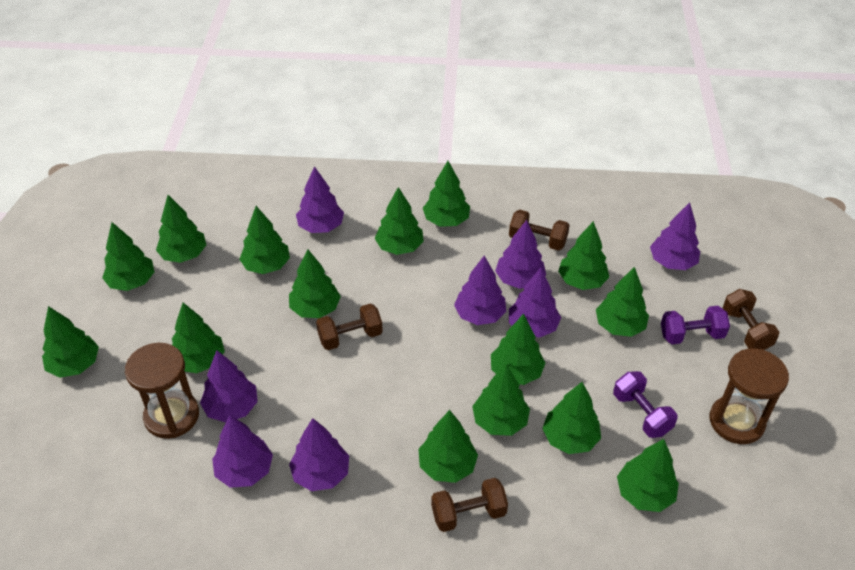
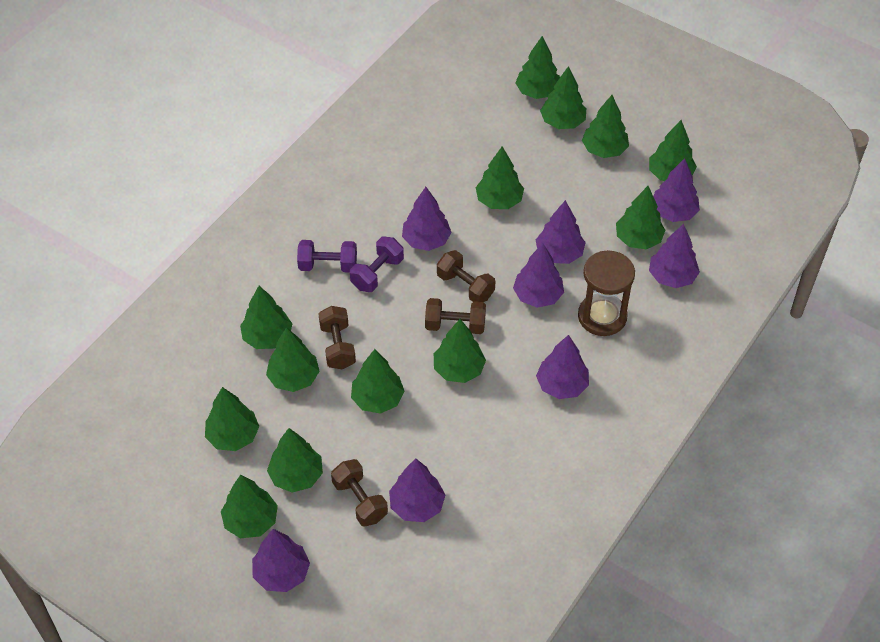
brown hourglass: [125,343,199,439] [710,348,789,444] = 2 -> [578,250,635,336] = 1
green tree: [42,306,99,378] [102,222,154,291] [156,195,206,263] [172,303,225,373] [239,206,290,274] [289,249,341,318] [375,187,424,255] [418,410,478,483] [423,161,470,227] [472,364,530,436] [491,313,545,385] [542,382,601,454] [558,221,609,290] [596,267,649,337] [617,439,679,512] = 15 -> [205,387,260,451] [221,475,278,538] [240,286,292,349] [266,327,320,392] [267,428,323,493] [351,349,405,414] [434,319,486,383] [475,147,524,209] [515,36,560,99] [540,66,586,129] [582,95,629,158] [616,186,665,249] [649,120,697,181] = 13

